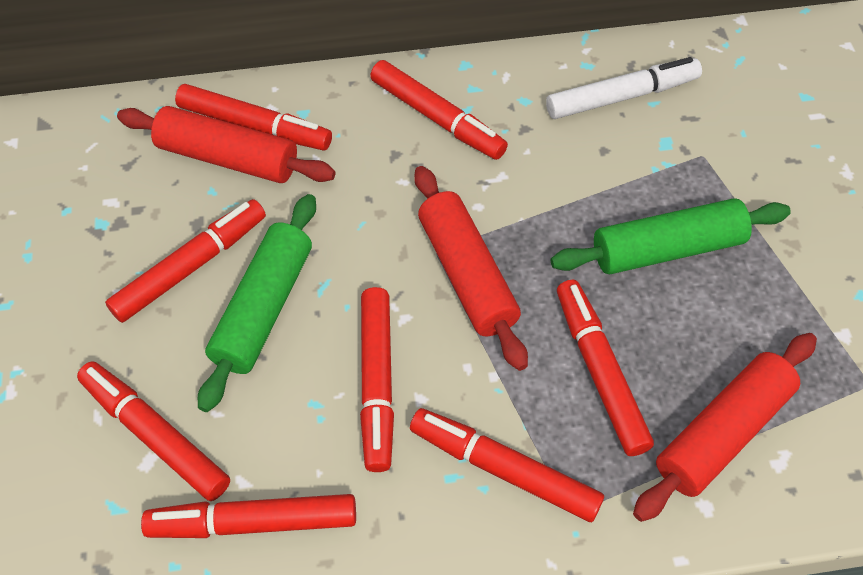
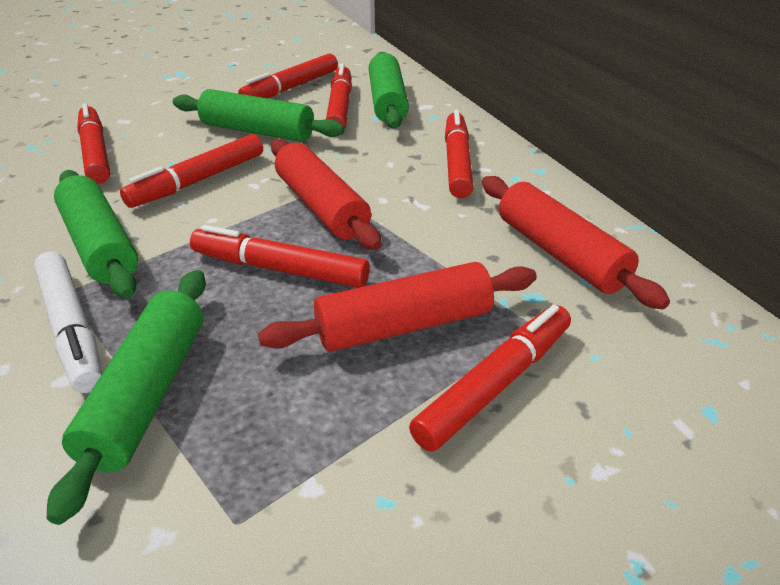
green rolling pin: [198,194,316,412] [551,199,791,274] = 2 -> [47,270,206,525] [54,170,138,298] [173,89,345,142] [368,52,409,129] = 4
red marker: [77,362,230,501] [105,199,266,323] [141,494,356,538] [175,84,332,151] [360,287,394,472] [370,60,508,160] [410,408,604,522] [557,280,654,456] = 8 -> [77,103,110,184] [120,134,263,208] [190,225,370,288] [238,54,338,98] [326,64,352,128] [409,304,571,452] [445,110,474,198] = 7

